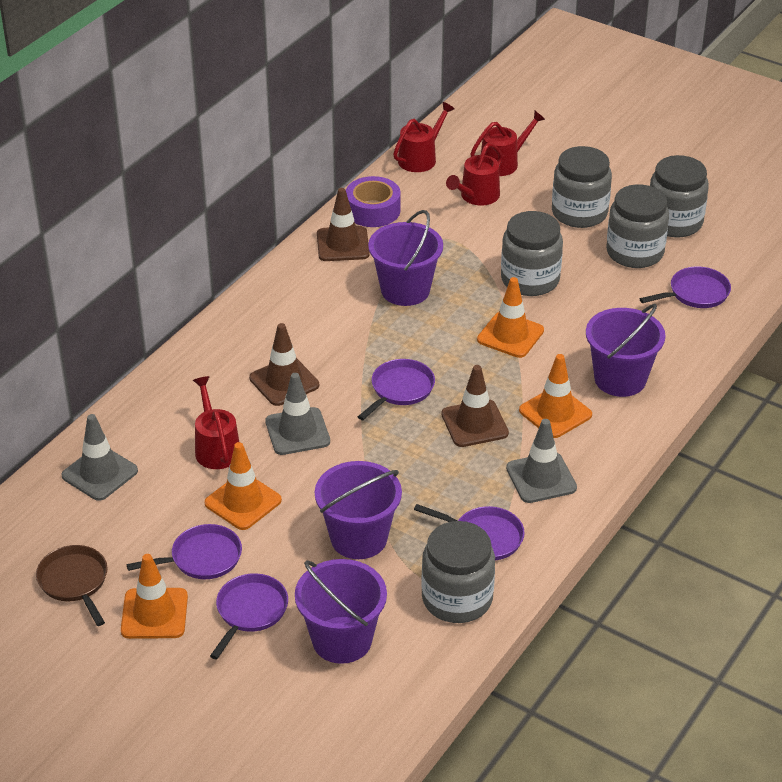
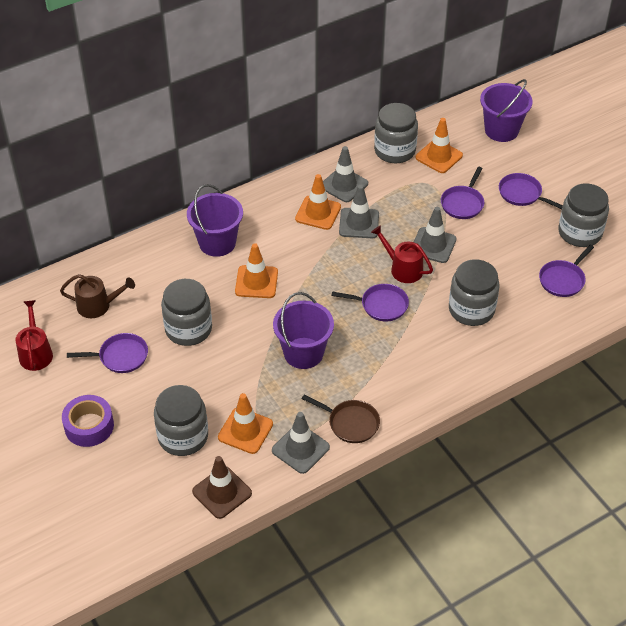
brown traffic cone: [249,323,319,406] [317,188,370,261] [441,365,509,447] = 3 -> [192,456,252,519] = 1
brown watering can: none = 0 -> [60,274,135,318] = 1
grey traffic cone: [62,414,138,501] [265,373,330,455] [506,419,577,503] = 3 -> [272,412,330,474] [323,146,368,202] [339,185,379,238] [414,207,457,263] = 4
purple bucket: [295,559,387,664] [315,461,402,559] [368,210,443,306] [586,304,666,397] = 4 -> [187,184,243,257] [273,292,334,369] [480,79,533,142] = 3
red watering can: [193,376,239,469] [393,102,455,172] [446,143,503,206] [470,111,546,176] = 4 -> [16,300,53,371] [371,225,433,283] = 2

